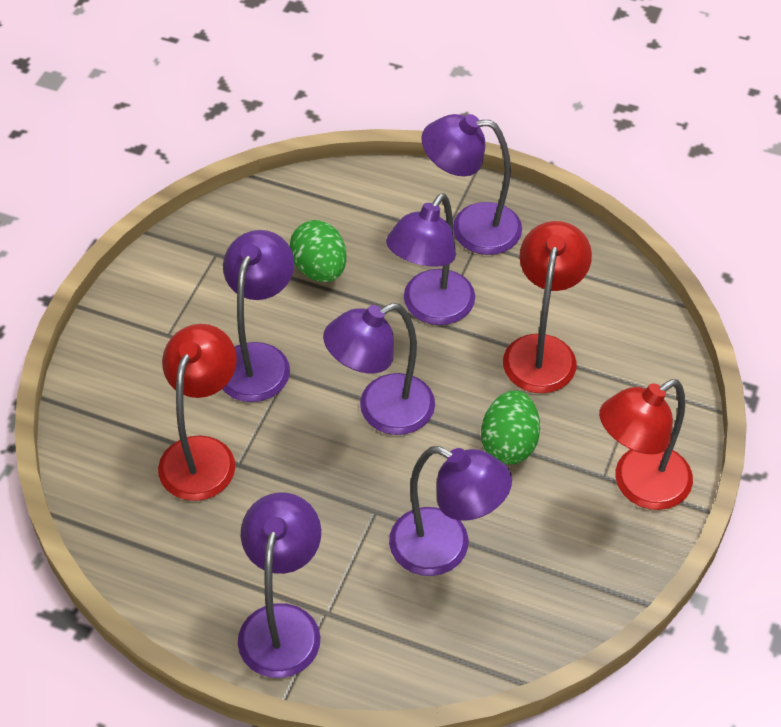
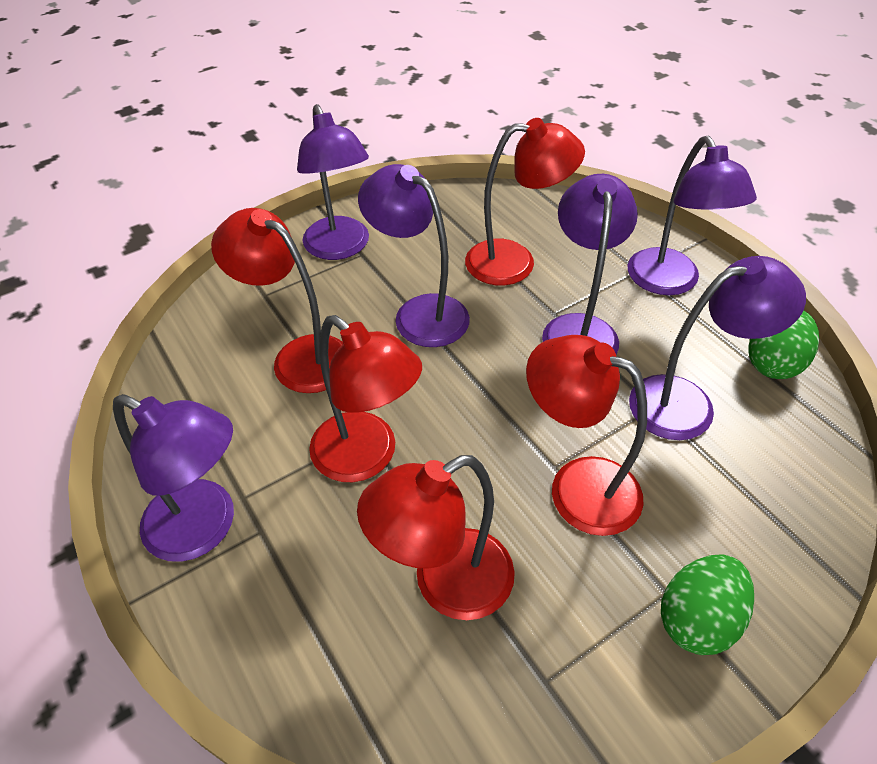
red lamp: [158,324,237,501] [503,221,592,393] [599,379,693,510] = 3 -> [211,208,343,393] [309,315,422,482] [357,455,515,620] [465,118,585,286] [526,335,647,536] = 5

